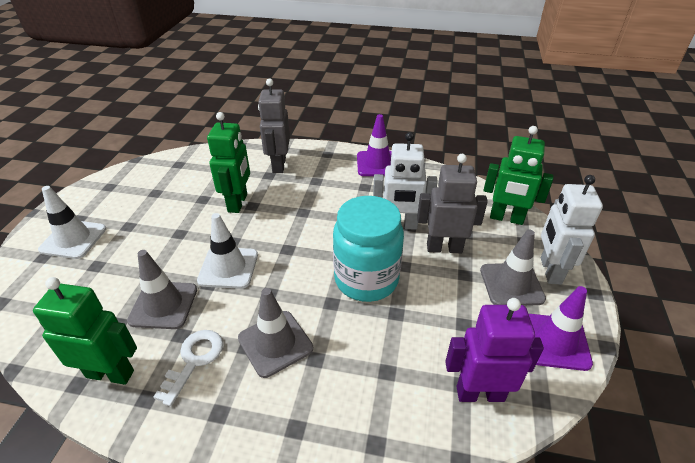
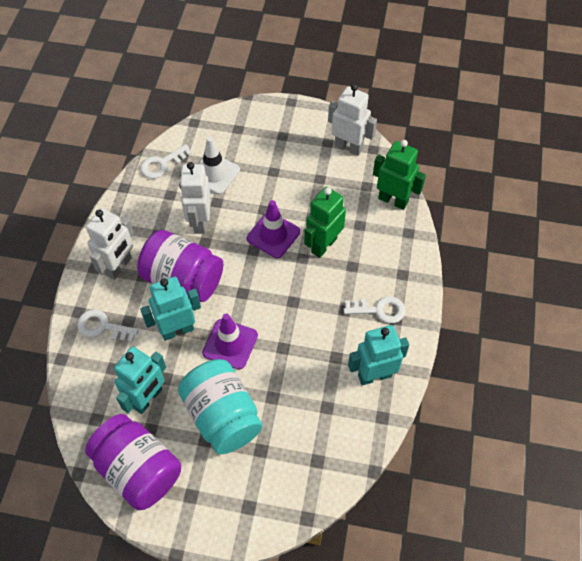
green robot: [33,277,137,385] [207,112,250,213] [484,126,553,225] = 3 -> [304,187,346,258] [373,140,426,210] = 2
grey robot: [258,78,290,173] [417,154,488,253] = 2 -> none = 0
grey traffic cone: [127,250,197,329] [238,288,313,378] [480,229,546,306] = 3 -> none = 0
purple jar: none = 0 -> [85,414,181,510] [137,230,223,302] = 2
purple robot: [445,298,544,402] = 1 -> none = 0
turquoise robot: none = 0 -> [114,346,166,414] [140,277,201,341] [348,325,409,386] = 3
white key: [154,330,223,406] = 1 -> [77,309,139,342] [140,144,192,179] [344,296,405,323] = 3
white robot: [373,132,438,230] [541,175,603,284] = 2 -> [86,208,134,280] [179,162,211,234] [328,84,377,156] = 3
white traffic cone: [38,186,106,259] [197,213,258,289] = 2 -> [199,137,240,195] = 1

